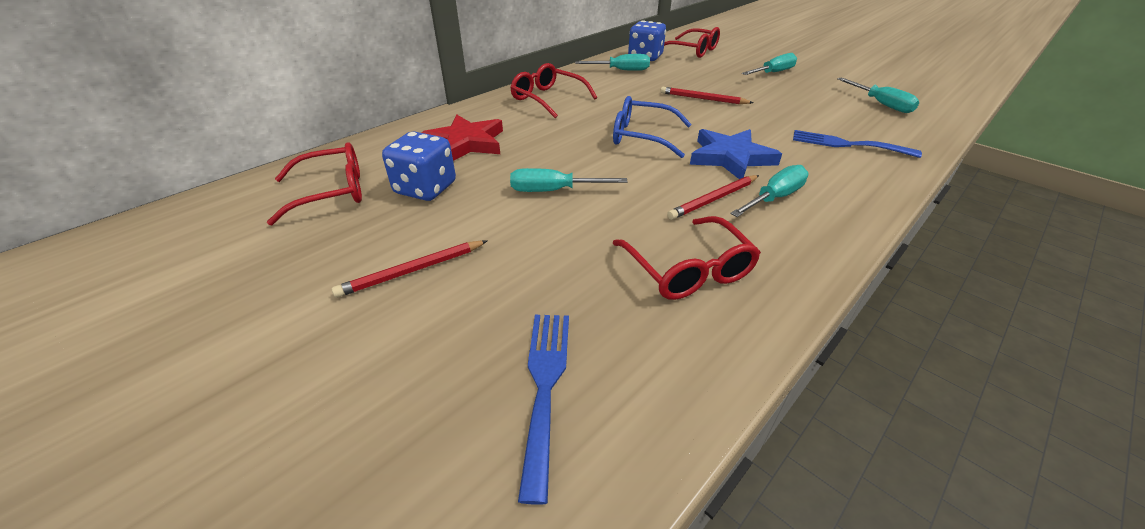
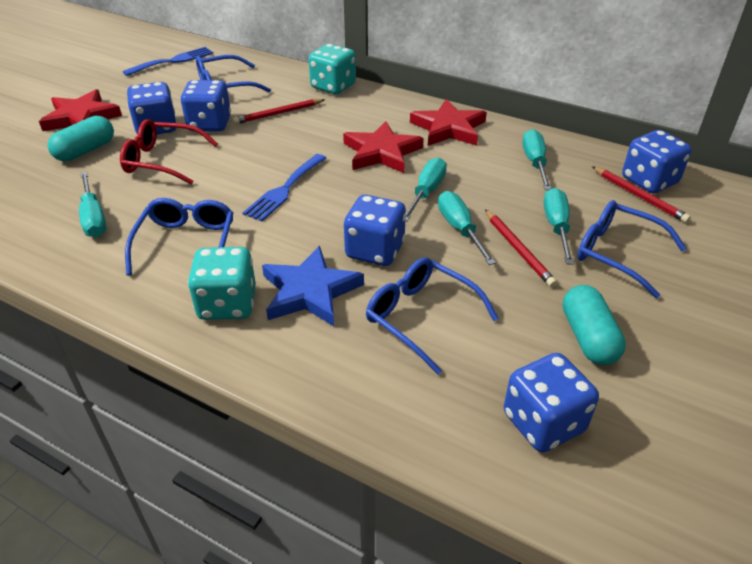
blue dice: [382,132,456,201] [628,20,666,61] = 2 -> [127,82,177,134] [180,80,231,131] [344,195,406,266] [504,353,599,452] [622,130,692,193] = 5
blue glasses: [613,96,692,158] = 1 -> [125,198,234,275] [196,55,271,93] [366,257,499,374] [577,200,687,298] = 4
red glasses: [267,143,362,225] [510,63,597,118] [613,216,761,300] [664,27,720,58] = 4 -> [120,119,218,185] = 1
red star: [421,115,503,161] = 1 -> [39,89,122,131] [343,121,424,173] [410,99,487,146] = 3
turquoise capsule: none = 0 -> [47,116,114,162] [563,285,626,365] = 2
turquoise dice: none = 0 -> [188,247,256,320] [309,44,356,94] = 2

